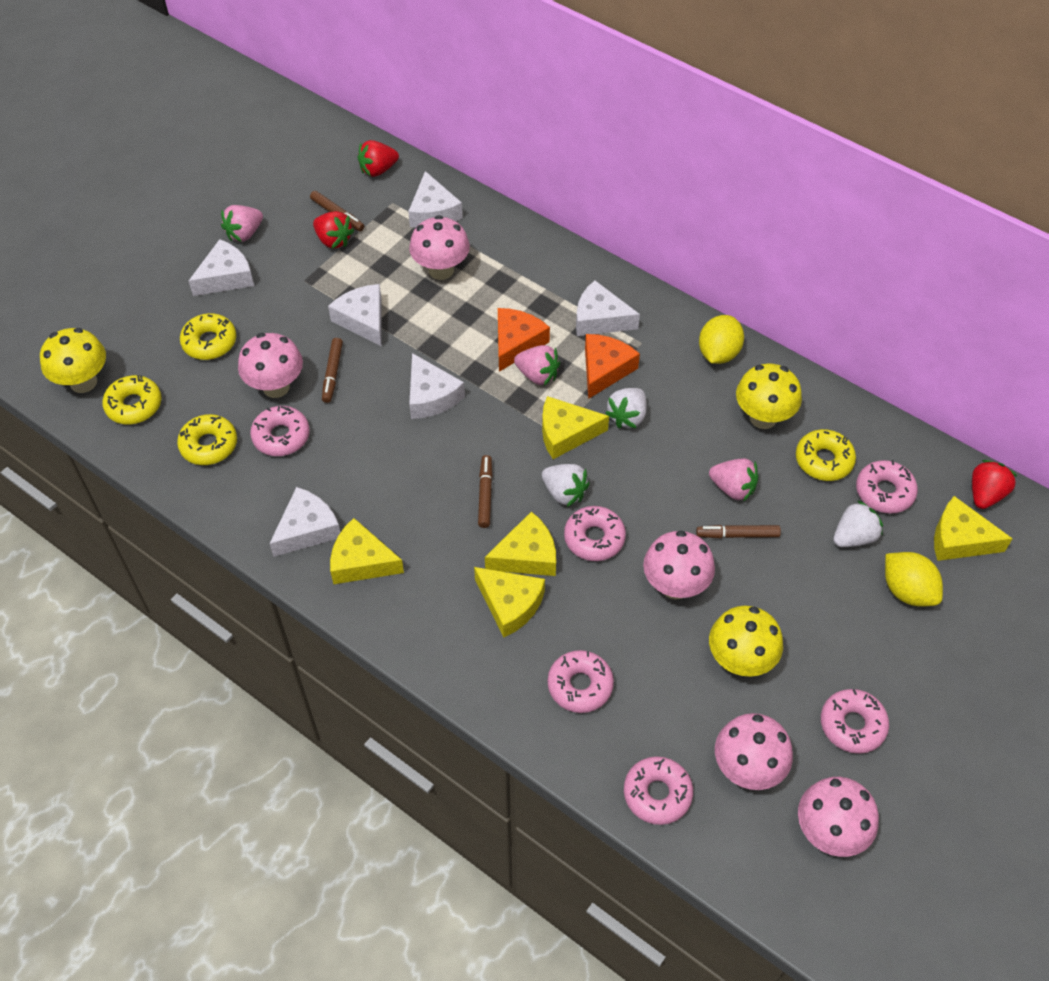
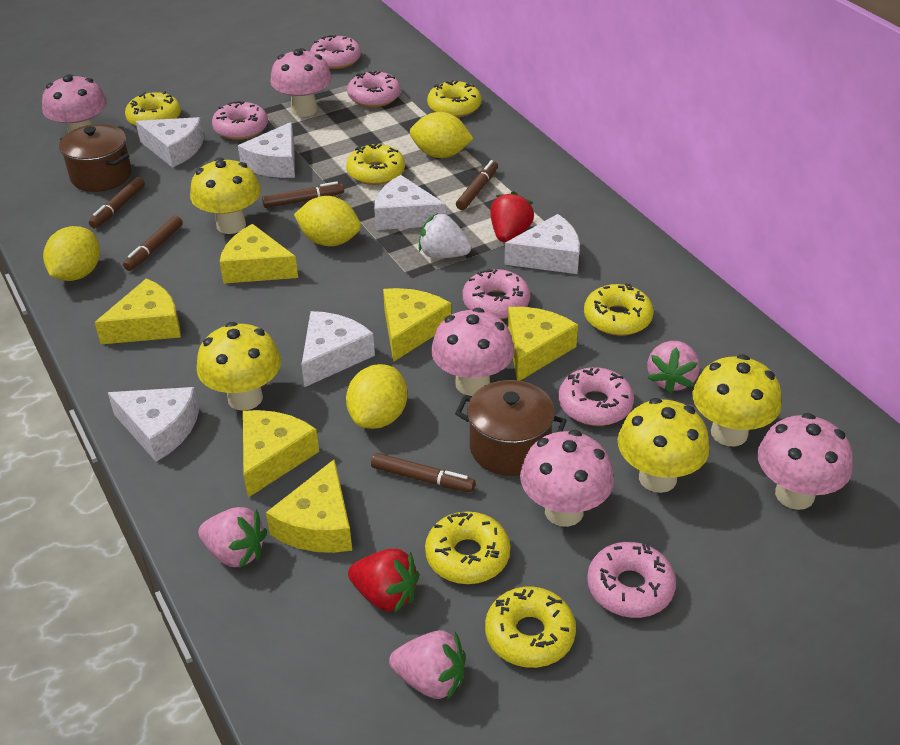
brown marker: [310,191,364,231] [322,338,343,403] [478,455,493,528] [696,525,781,538] = 4 -> [89,177,145,228] [123,216,183,271] [262,181,344,208] [371,453,475,492] [456,160,498,210] = 5
brown pot: none = 0 -> [59,124,132,192] [455,380,567,476] = 2
orange cheese: [498,308,550,372] [585,334,640,399] = 2 -> none = 0
red strawberry: [313,211,354,249] [358,140,399,177] [972,460,1017,509] = 3 -> [348,549,420,613] [490,191,534,242] = 2
white strawberry: [542,464,590,507] [605,388,647,428] [833,500,883,547] = 3 -> [419,213,472,258] = 1
yellow cheese: [330,518,404,584] [474,567,545,638] [485,511,556,576] [542,396,609,459] [934,496,1013,561] = 5 -> [94,278,181,344] [219,224,298,284] [243,410,319,498] [266,459,352,553] [383,288,451,362] [508,307,578,381] = 6
yellow donut: [102,375,161,424] [177,414,237,465] [180,313,236,360] [796,429,856,481] = 4 -> [125,91,181,127] [346,144,405,185] [425,511,510,584] [427,80,482,117] [485,587,576,668] [584,283,654,336] = 6
yellow lemon: [699,315,744,364] [885,552,943,606] = 2 -> [43,226,100,281] [294,196,361,246] [346,364,407,429] [410,112,474,158] = 4
yellow mushroom: [40,328,106,393] [709,606,783,677] [736,363,802,429] = 3 -> [190,157,261,234] [197,322,281,411] [618,398,710,493] [693,355,782,446] = 4

